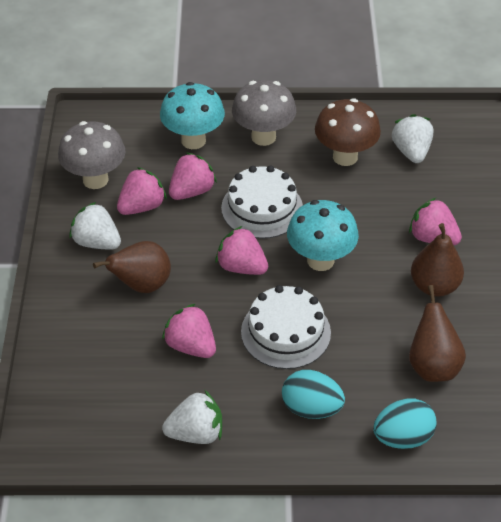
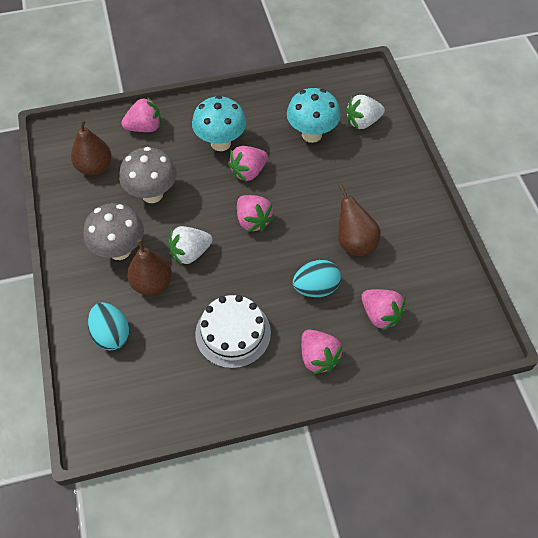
brown mushroom: [315,99,381,166] = 1 -> none = 0
white cake: [221,165,303,239] [241,285,331,369] = 2 -> [195,295,271,369] = 1
white strawberry: [70,202,121,250] [162,390,222,444] [392,114,433,163] = 3 -> [168,226,213,266] [346,95,385,129] = 2

